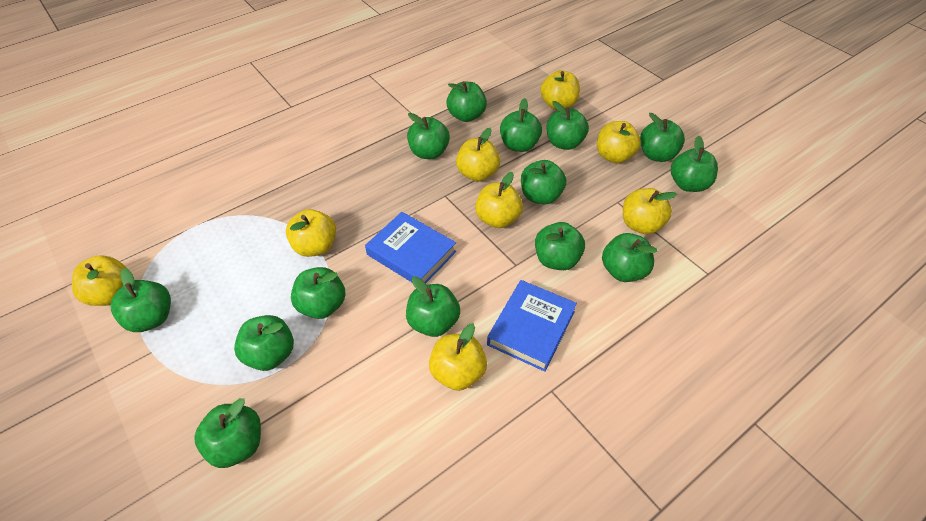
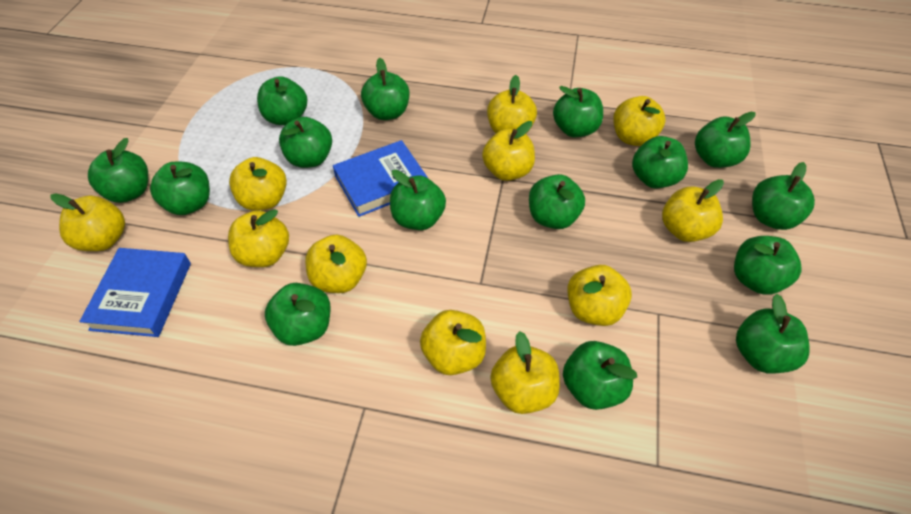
green apple: [111,268,171,332] [194,398,261,468] [234,315,294,371] [291,267,345,319] [406,276,460,337] [407,113,450,159] [446,81,487,122] [500,98,542,152] [521,160,566,205] [535,222,585,270] [546,101,589,150] [602,233,658,282] [640,113,685,162] [671,136,718,192] = 14 -> [88,138,148,203] [150,162,210,215] [257,76,307,125] [265,283,331,346] [279,117,332,168] [361,58,409,120] [390,170,446,230] [529,174,585,229] [553,86,603,137] [563,341,637,410] [632,136,688,189] [695,112,755,168] [734,236,801,295] [736,294,810,374] [752,162,815,230] = 15
yellow apple: [72,255,127,306] [286,209,336,257] [429,323,487,391] [456,128,500,181] [475,172,523,228] [541,70,580,110] [597,121,641,163] [623,188,677,234] = 8 -> [50,193,125,251] [228,209,289,267] [229,157,287,211] [305,235,367,293] [420,310,486,375] [482,121,535,181] [487,75,537,134] [490,331,560,414] [567,265,632,326] [613,96,665,146] [662,179,724,242] = 11

